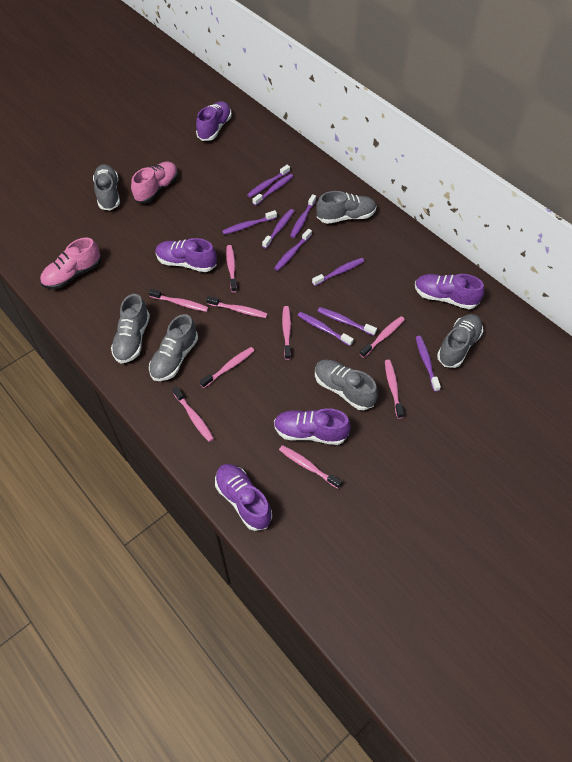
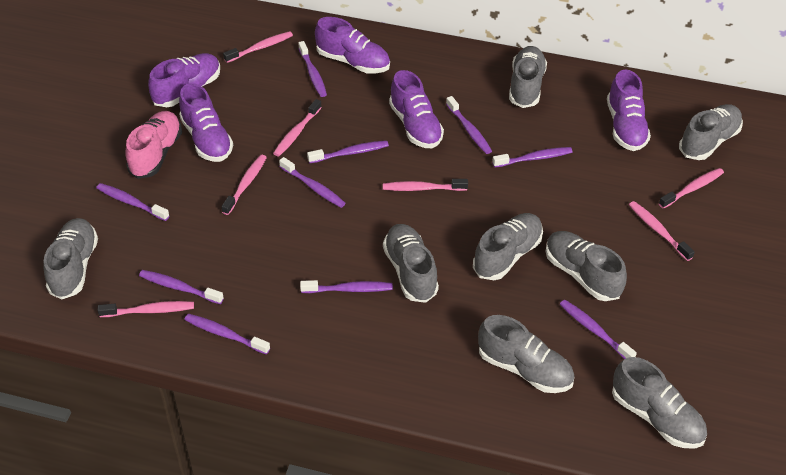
grey shoe: [93,164,120,211] [111,294,150,363] [149,314,198,381] [315,359,378,410] [316,191,377,224] [437,314,483,368] = 6 -> [43,218,98,299] [383,224,439,303] [473,213,543,280] [478,315,574,393] [509,46,547,108] [546,231,627,301] [612,357,707,448] [679,104,743,160] = 8
pink shoe: [40,237,101,289] [131,161,178,203] = 2 -> [125,111,182,179] = 1
pink toothbrush: [148,289,209,312] [172,387,214,442] [200,347,255,388] [206,296,268,318] [226,245,237,293] [279,445,342,489] [282,306,291,360] [360,316,405,358] [385,360,404,419] = 9 -> [97,301,194,317] [221,155,267,215] [223,31,293,63] [273,99,322,157] [383,179,468,191] [629,201,695,261] [659,168,724,209] = 7

